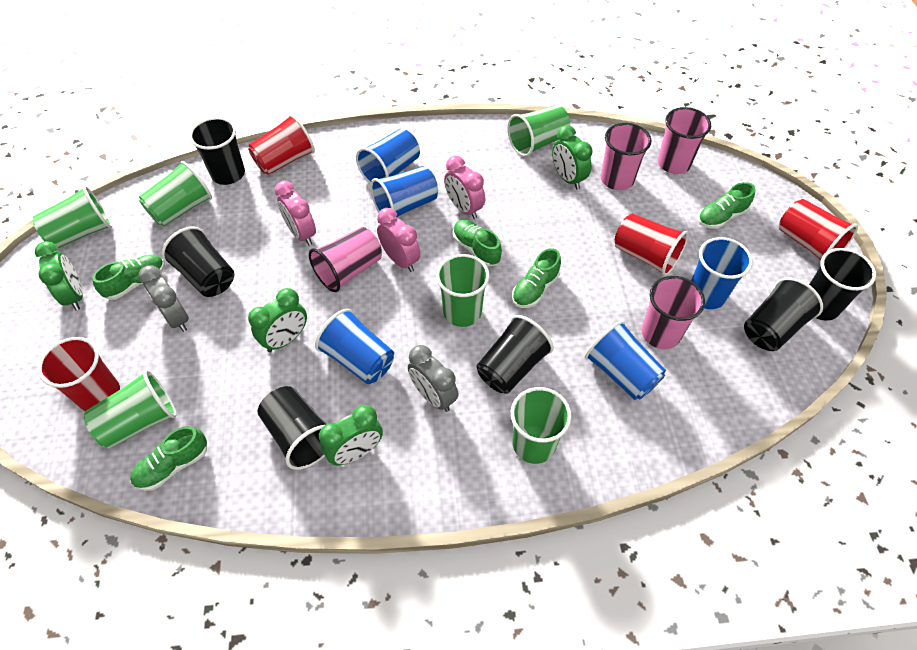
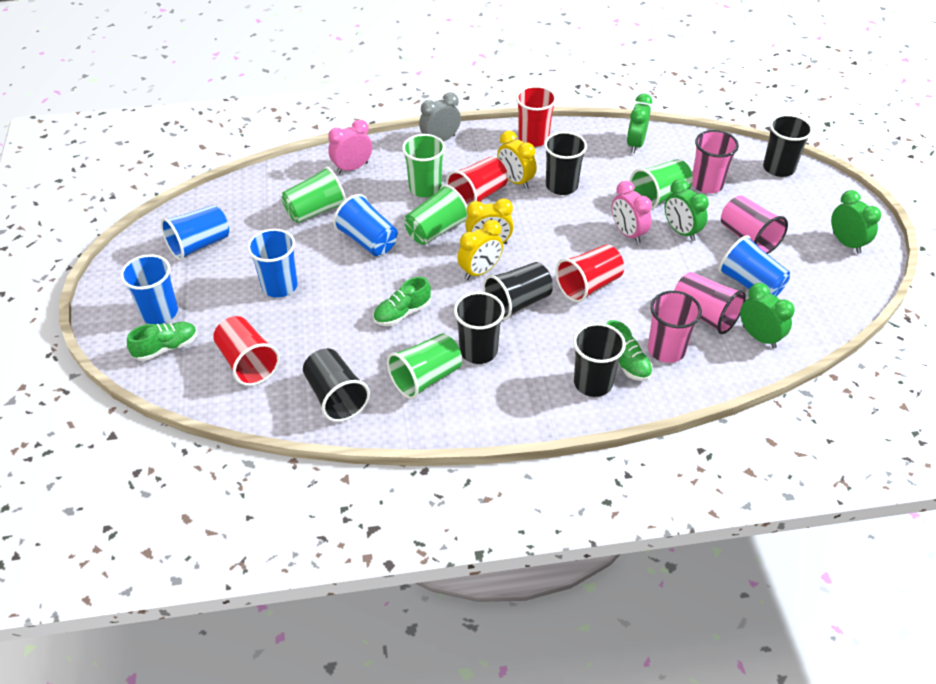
green cup: [32,186,112,248] [84,370,177,449] [139,161,212,226] [436,254,490,327] [507,105,571,157] [511,387,572,464] = 6 -> [282,167,346,223] [387,333,462,399] [402,134,445,197] [404,184,468,245] [629,159,693,210] = 5
green shoe: [92,255,165,300] [130,426,207,491] [453,220,502,267] [512,248,561,308] [698,182,756,229] = 5 -> [127,322,197,361] [373,277,431,326] [606,320,653,381] = 3
grey clock: [138,265,189,332] [408,345,459,412] = 2 -> [419,93,461,142] = 1
pink clock: [275,181,316,246] [377,208,421,272] [444,156,485,219] = 3 -> [328,120,372,174] [612,181,652,244] = 2
yellow clock: none = 0 -> [457,220,503,280] [465,198,514,244] [497,130,537,189] = 3

